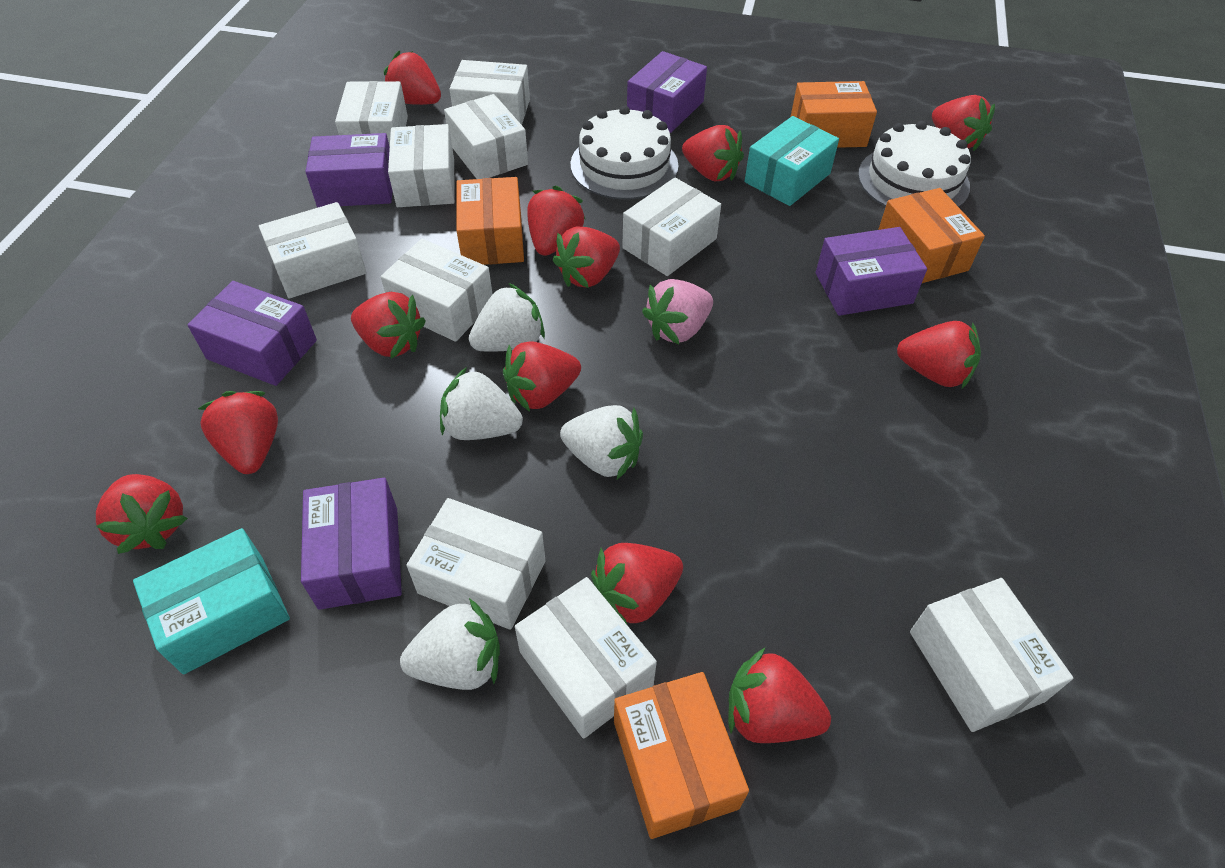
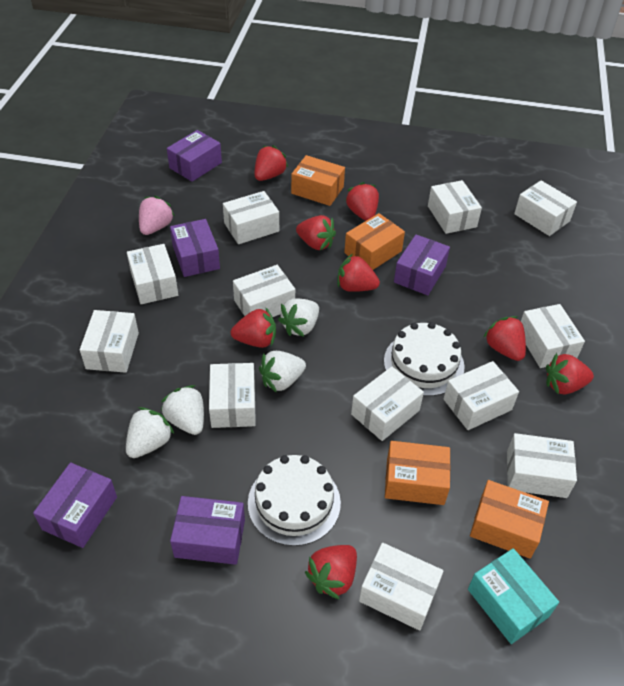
red strawberry: [96,474,188,554] [198,391,278,474] [351,292,426,359] [384,51,441,105] [503,341,581,412] [527,186,585,256] [553,227,620,288] [591,543,683,624] [682,125,744,181] [728,648,831,743] [897,321,981,388] [932,95,995,151] = 12 -> [231,308,276,348] [255,145,288,181] [296,215,336,250] [305,545,357,600] [337,254,380,292] [345,182,379,221] [483,316,526,361] [546,353,594,394] = 8
turquoise box: [133,528,290,675] [745,116,839,206] = 2 -> [468,548,559,644] = 1
white box: [259,202,367,299] [335,81,408,146] [381,239,493,342] [388,124,455,207] [406,498,546,630] [444,94,528,179] [449,60,530,125] [515,577,657,739] [622,178,721,276] [910,578,1073,732] = 10 -> [80,310,139,373] [127,244,178,304] [209,363,256,428] [223,191,279,244] [233,265,295,317] [351,366,424,441] [359,543,444,631] [428,180,482,234] [444,361,519,430] [507,433,577,498] [514,180,577,236] [521,304,585,368] = 12

